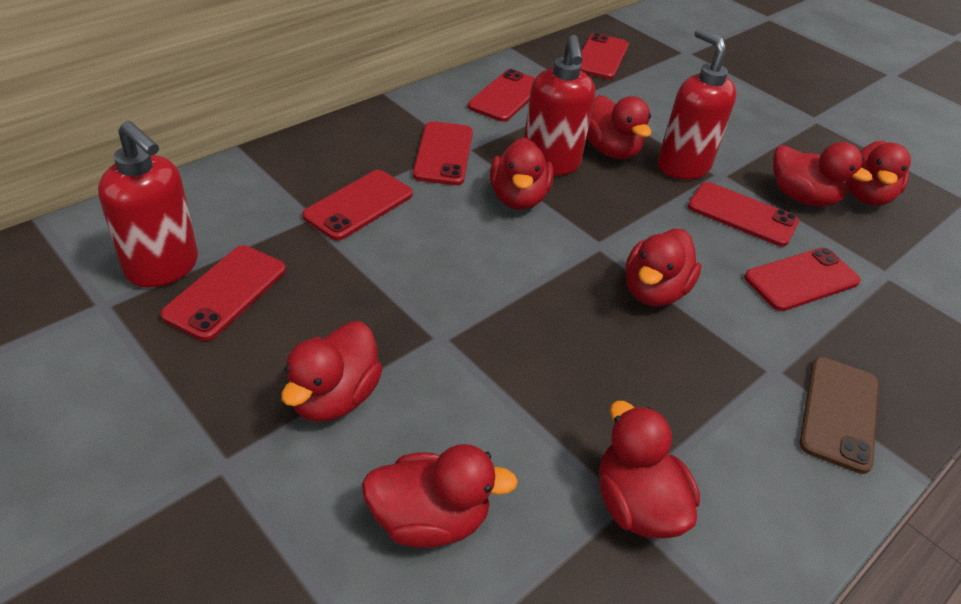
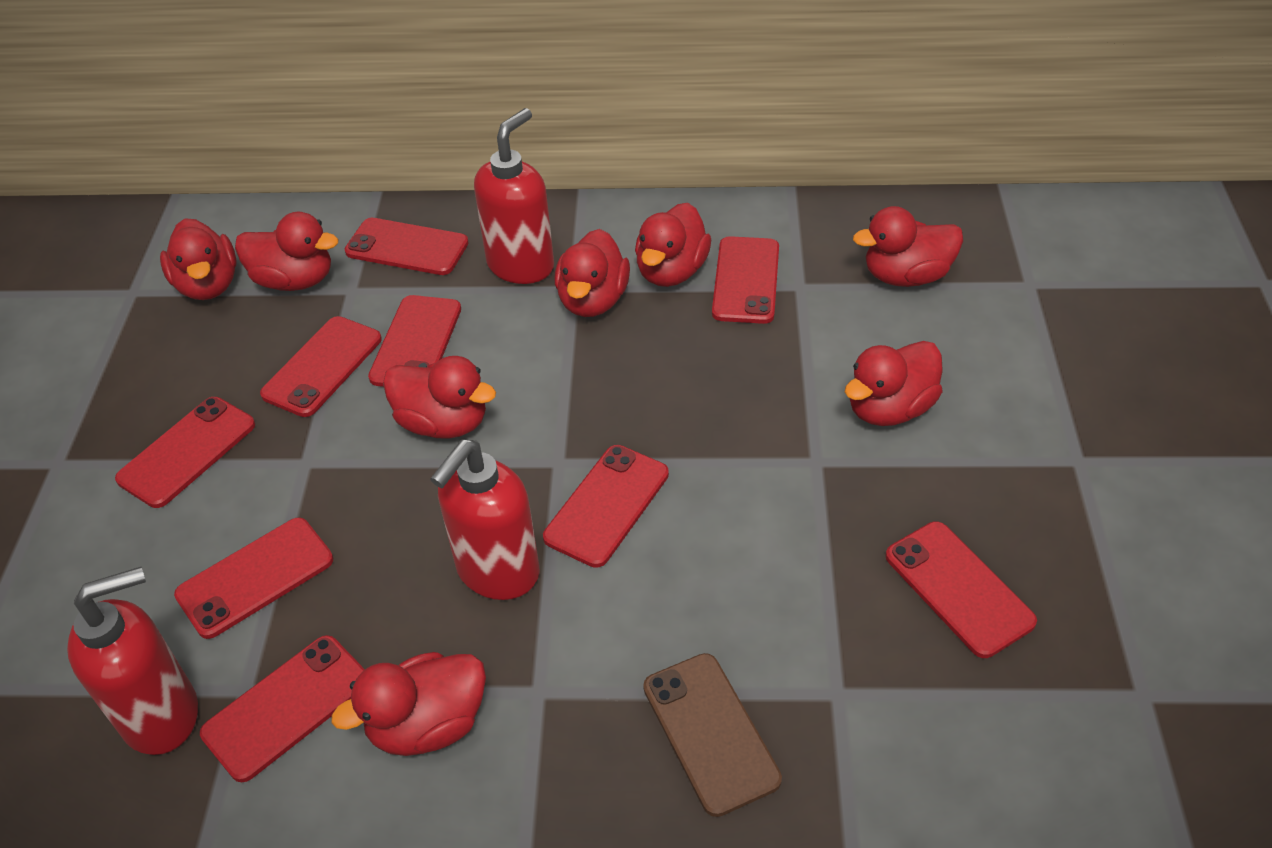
red phone: [160,245,286,341] [302,170,413,240] [413,121,473,185] [468,69,535,122] [580,33,629,79] [688,182,799,247] [744,248,861,311] = 7 -> [115,397,255,508] [174,517,333,639] [200,635,365,782] [260,316,382,417] [345,218,469,275] [368,295,461,387] [543,445,669,568] [712,236,779,324] [886,521,1037,658] = 9

